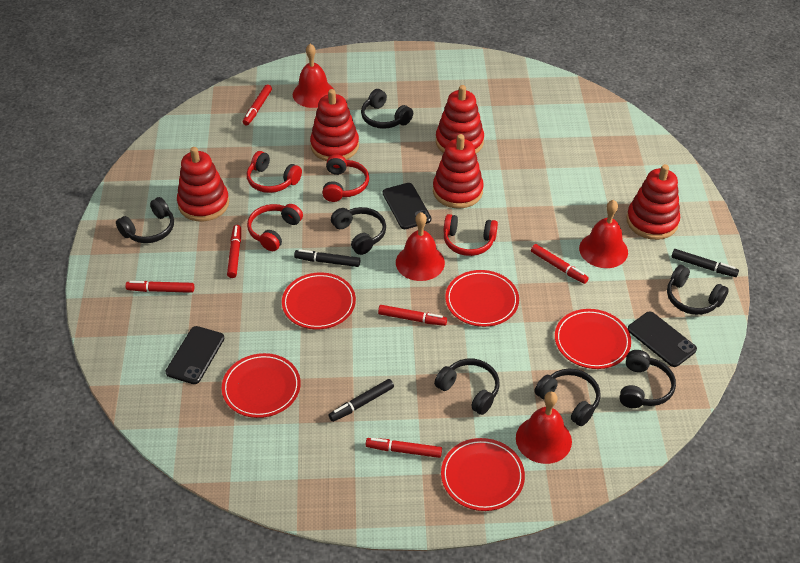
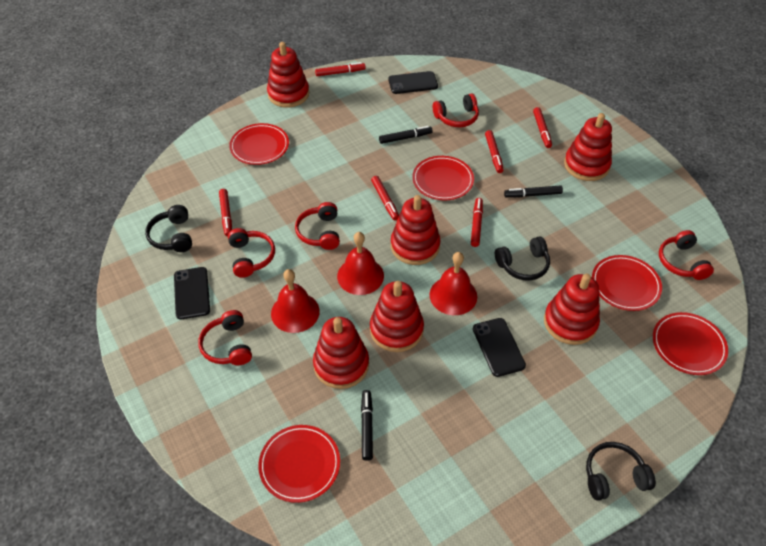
black headphones: [116,197,174,243] [331,207,386,255] [361,89,413,129] [434,359,500,415] [534,369,600,426] [619,350,676,408] [667,265,729,315] = 7 -> [145,205,192,252] [495,236,550,281] [586,442,656,501] = 3
red bell: [293,44,334,108] [396,212,445,281] [516,391,572,464] [579,200,628,268] = 4 -> [271,269,320,333] [337,232,384,295] [430,252,477,315] = 3
red headphones: [247,151,302,193] [247,204,303,251] [322,154,369,202] [443,214,498,256] = 4 -> [198,310,252,365] [228,228,275,278] [295,202,340,250] [433,94,479,127] [659,230,714,280] = 5
red stacking toy: [177,147,229,222] [310,89,359,161] [433,134,484,209] [436,85,484,153] [627,164,680,240] = 5 -> [267,42,309,108] [313,317,369,389] [370,281,424,352] [391,195,441,265] [544,273,600,345] [564,113,612,181] = 6

